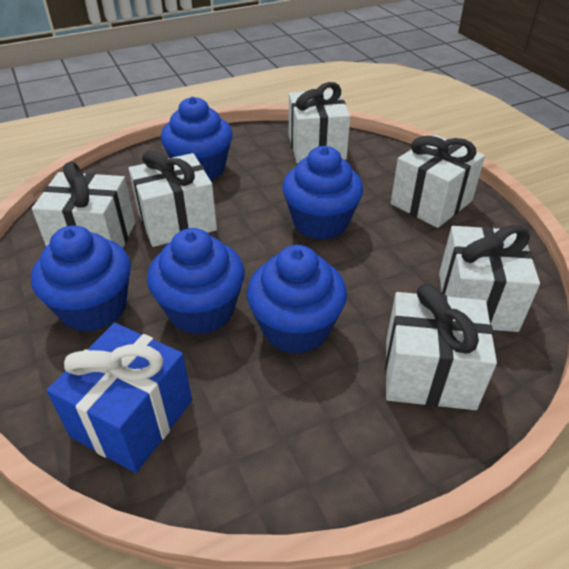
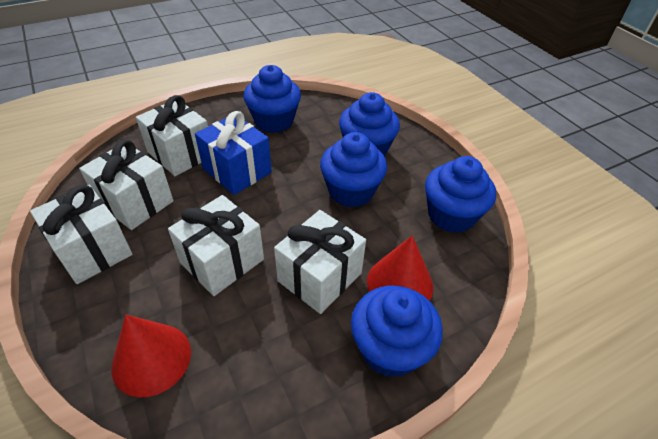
red cone: none = 0 -> [111,315,191,398] [367,235,433,301] = 2
white gift: [32,162,135,248] [128,150,217,247] [289,82,350,163] [385,284,497,410] [391,135,485,228] [439,225,540,332] = 6 -> [30,185,132,284] [79,140,173,230] [136,95,208,176] [168,195,264,296] [274,210,366,314] = 5

